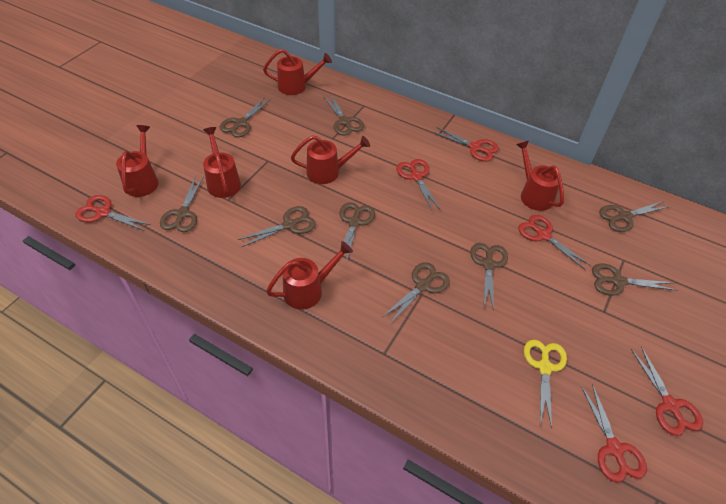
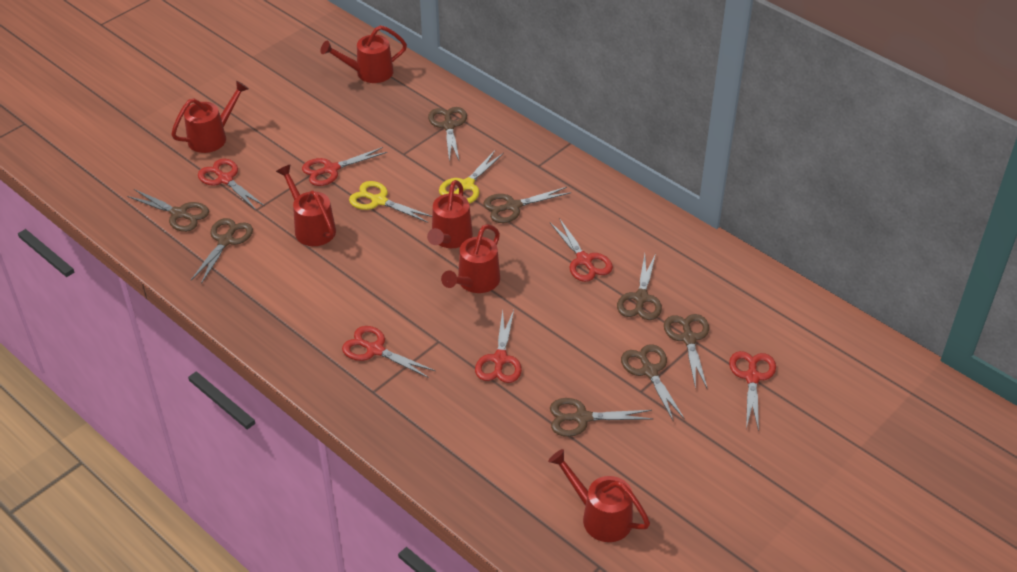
brown scissors: [160,176,204,232] [220,97,271,137] [238,206,316,247] [323,94,364,136] [339,202,375,263] [382,262,450,324] [470,243,508,311] [592,264,678,296] [599,201,670,232] = 9 -> [127,189,209,232] [191,218,253,284] [428,107,467,162] [483,187,571,223] [550,398,653,437] [617,253,662,320] [621,344,685,422] [664,314,709,389] = 8
yellow scissors: [524,340,567,429] = 1 -> [349,181,432,223] [439,151,504,204] = 2

